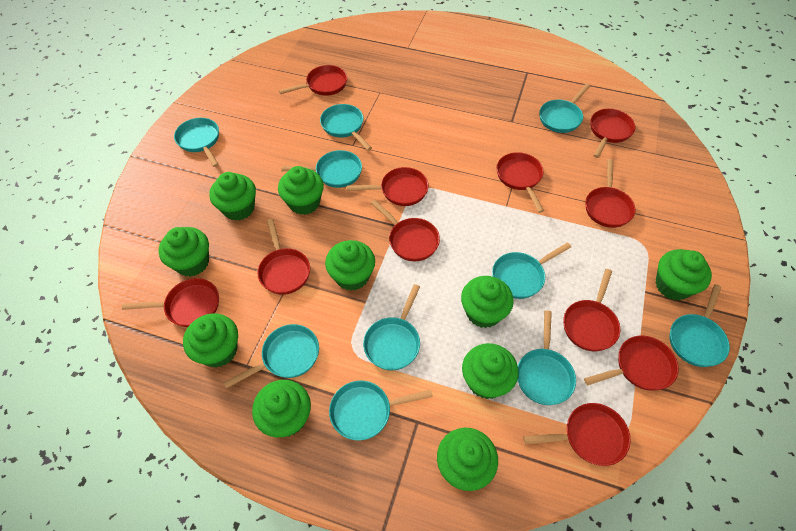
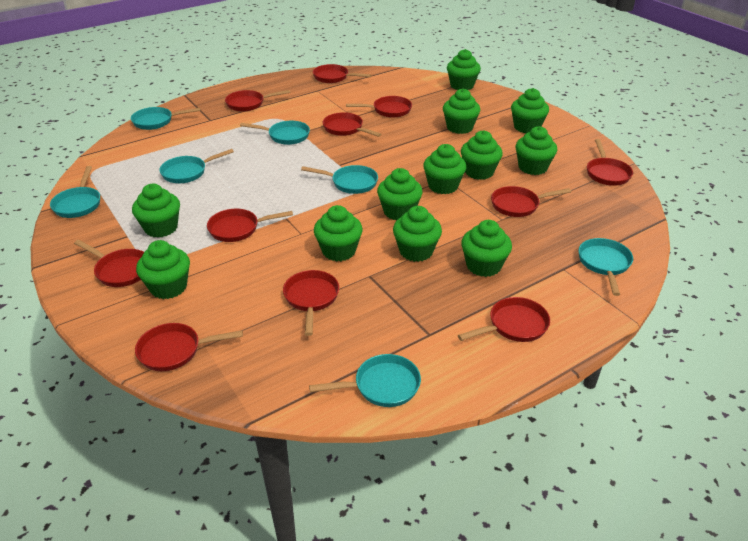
green cupcake: [158,227,209,277] [183,313,238,368] [209,172,256,221] [252,380,311,437] [278,166,324,215] [325,240,375,291] [437,428,498,491] [461,276,514,328] [462,343,519,399] [656,249,712,300] = 10 -> [132,184,180,238] [136,240,190,299] [314,205,363,261] [377,168,423,221] [393,206,442,262] [423,144,466,194] [443,88,480,134] [447,49,481,90] [461,130,503,180] [461,220,512,277] [511,88,549,133] [515,126,557,175] = 12
turquoise pan: [174,118,219,167] [223,324,319,388] [282,150,362,188] [320,104,372,151] [329,381,433,441] [363,284,420,370] [492,242,571,299] [518,310,576,405] [539,83,591,133] [670,284,730,367] = 10 -> [50,166,100,218] [131,107,200,130] [159,149,234,183] [240,121,310,145] [301,165,378,194] [309,354,421,407] [579,238,633,296] = 7

